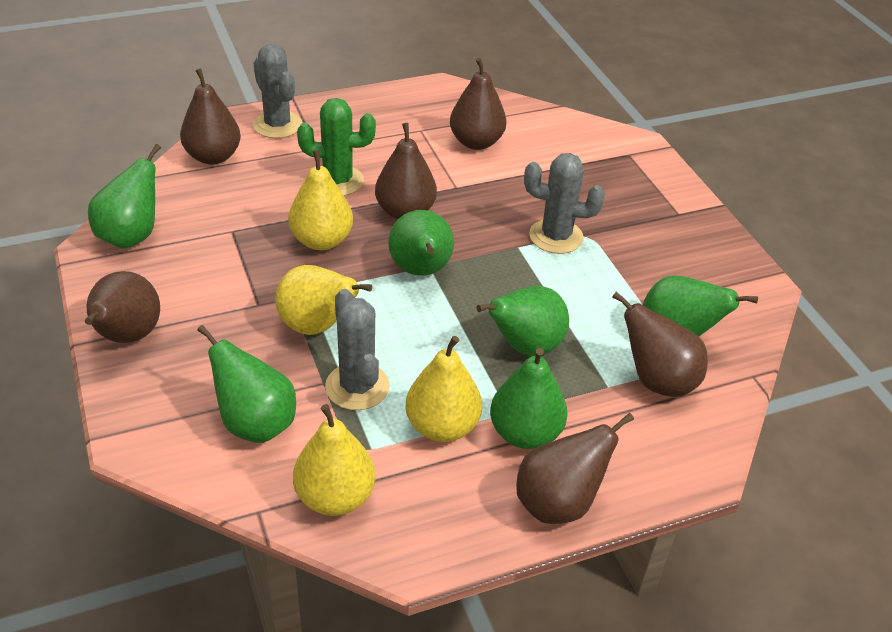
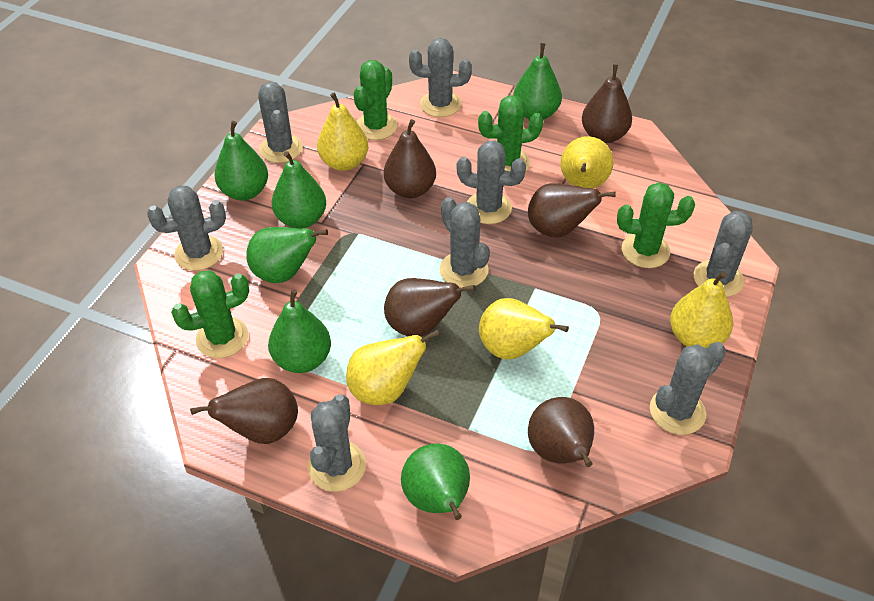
green cactus: [297,98,376,196] = 1 -> [171,270,249,358] [353,60,397,140] [478,95,543,172] [617,182,695,268] = 4
grey cactus: [253,44,302,138] [325,289,389,410] [524,153,605,254] = 3 -> [147,186,226,271] [258,82,303,163] [308,394,366,492] [409,38,472,117] [439,197,490,288] [457,140,526,224] [650,342,726,435] [694,211,753,297] = 8
yellow pear: [275,265,372,335] [288,150,353,250] [293,404,376,516] [405,336,482,442] = 4 -> [317,93,368,171] [346,330,439,405] [479,298,569,360] [560,136,613,188] [670,272,733,349] = 5

